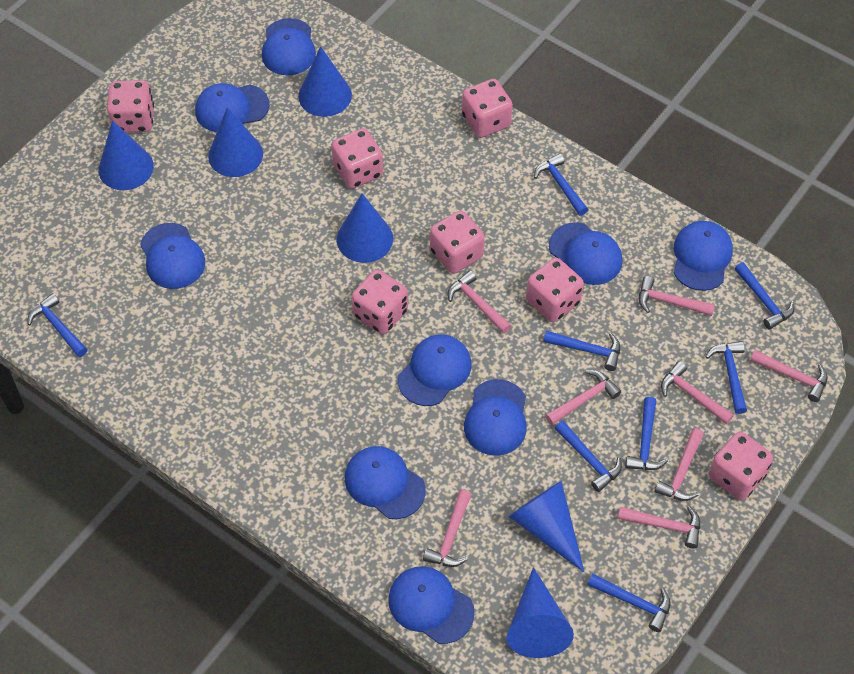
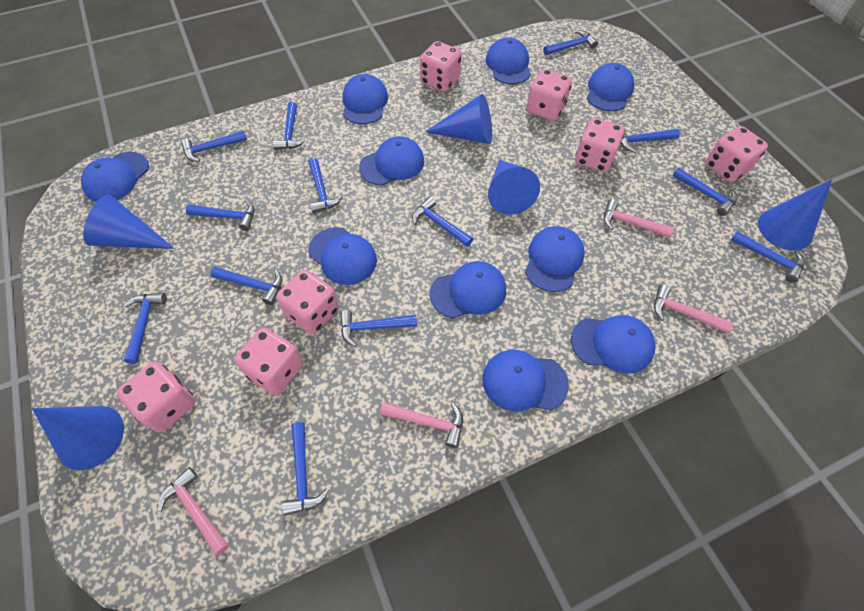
blue cap: [140,223,205,289] [195,83,269,132] [262,18,316,75] [345,446,426,519] [388,566,475,644] [398,334,471,406] [464,379,527,455] [549,222,622,285] [674,221,733,291] = 9 -> [81,152,149,202] [308,227,377,285] [343,74,388,124] [359,136,424,186] [430,261,506,318] [482,350,569,411] [486,38,531,84] [525,226,585,292] [571,315,655,374] [586,63,634,111] = 10
blue cone: [98,120,154,190] [208,107,263,177] [298,47,352,117] [337,193,393,263] [507,567,574,658] [508,481,584,572] = 6 -> [32,406,124,470] [83,195,175,249] [425,94,492,144] [488,160,540,215] [758,179,832,250] = 5
blue hammer: [28,293,88,357] [534,154,588,216] [543,330,620,371] [554,421,622,492] [587,573,670,632] [625,397,668,470] [706,341,747,414] [735,262,794,329] = 8 -> [124,293,167,364] [181,130,247,162] [186,200,255,231] [211,267,282,305] [273,102,306,150] [282,422,329,516] [308,158,343,213] [340,310,417,347] [412,196,473,247] [543,30,598,55] [620,129,680,153] [672,167,737,216] [731,231,804,283] = 13
pink hammer: [423,490,471,567] [448,270,511,334] [545,370,621,425] [618,506,700,549] [639,276,715,316] [654,428,704,501] [661,361,734,424] [750,350,828,402] = 8 -> [158,467,229,556] [380,402,463,448] [604,199,674,238] [654,284,733,333] = 4

